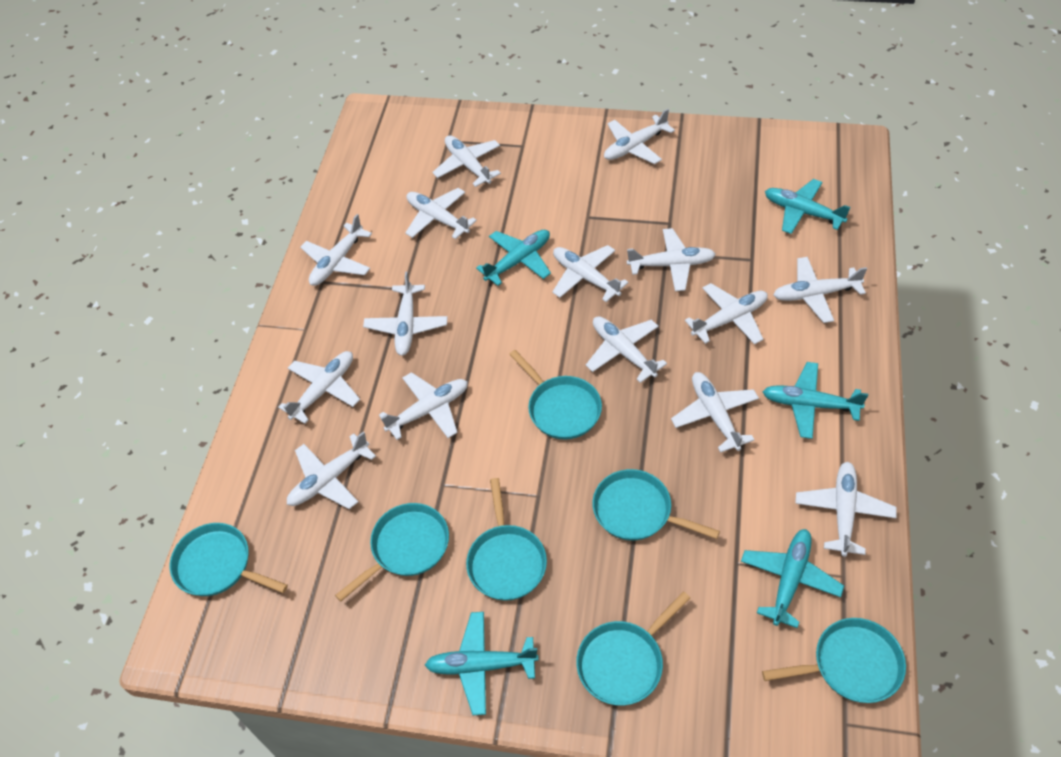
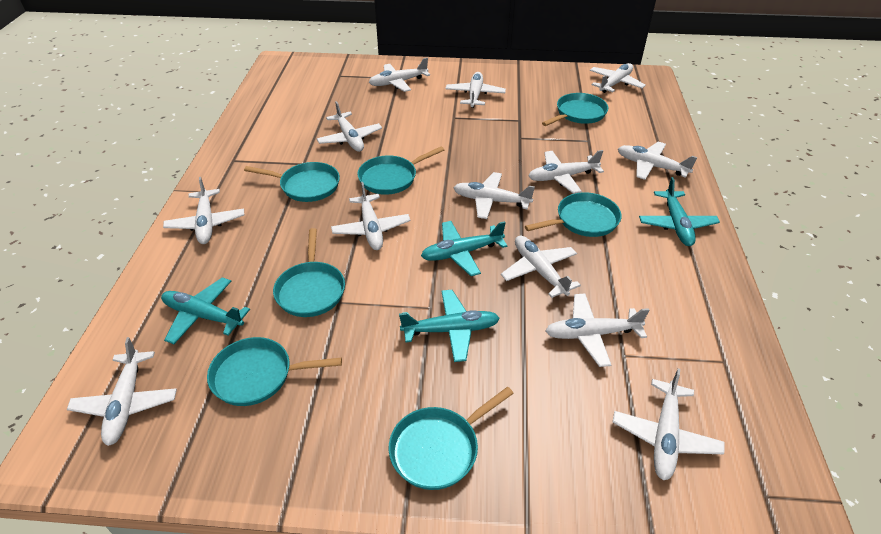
turquoise plane: [425,612,539,715] [476,230,551,286] [741,529,844,628] [763,362,868,439] [765,179,851,234] = 5 -> [161,277,250,344] [399,290,500,362] [421,221,508,276] [639,177,720,246] = 4
white plane: [278,351,360,424] [287,431,376,509] [300,214,372,286] [363,272,448,356] [379,372,468,440] [405,188,477,239] [432,135,501,187] [552,245,629,302] [586,316,667,383] [604,109,675,164] [627,228,716,291] [671,372,759,453] [685,283,768,345] [773,257,867,323] [795,462,896,557] = 15 -> [67,337,177,446] [163,177,244,244] [317,101,382,152] [331,182,410,250] [369,57,430,92] [445,72,506,108] [453,172,535,219] [501,236,581,298] [528,150,604,194] [546,293,649,367] [590,63,646,93] [613,368,725,480] [618,142,698,180] = 13

